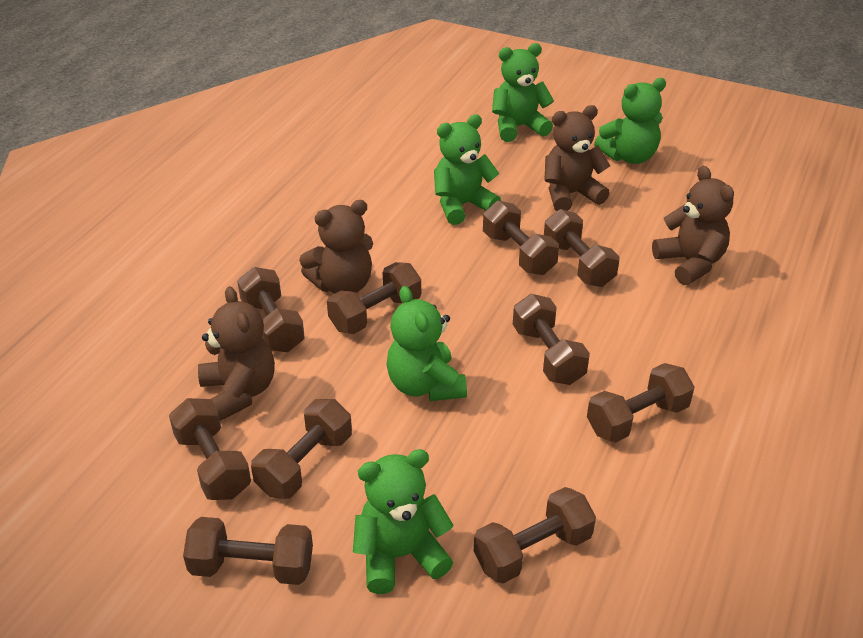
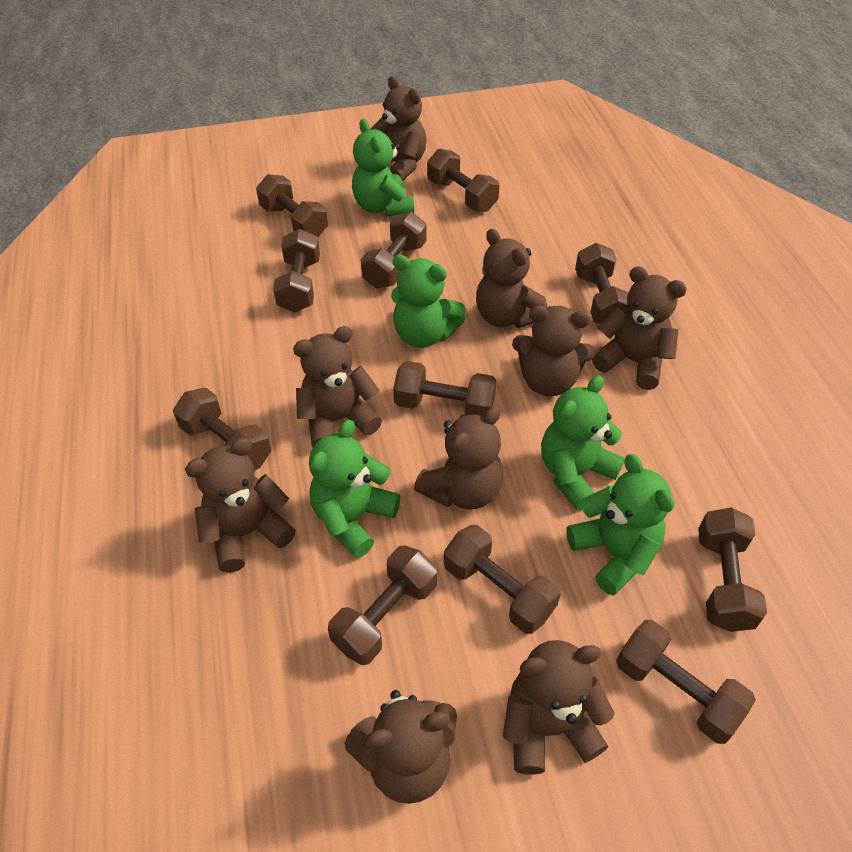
brown dumbbell: [169,398,251,500] [183,517,313,585] [237,267,305,352] [251,399,352,499] [327,262,421,334] [474,487,596,583] [483,201,559,275] [513,294,590,385] [544,209,619,287] [587,363,695,443] = 10 -> [173,388,271,470] [256,174,328,237] [273,229,320,312] [328,545,437,665] [361,212,427,288] [393,361,497,417] [427,149,500,212] [444,525,561,634] [575,243,629,324] [616,620,756,744] [698,507,767,632] = 11
brown teddy bear: [198,286,275,421] [299,200,373,293] [544,105,610,211] [652,166,734,285] = 4 -> [185,438,296,573] [293,326,382,447] [344,690,457,804] [370,76,426,181] [414,406,503,510] [476,229,548,328] [503,640,615,775] [512,306,596,397] [592,266,687,390] = 9

